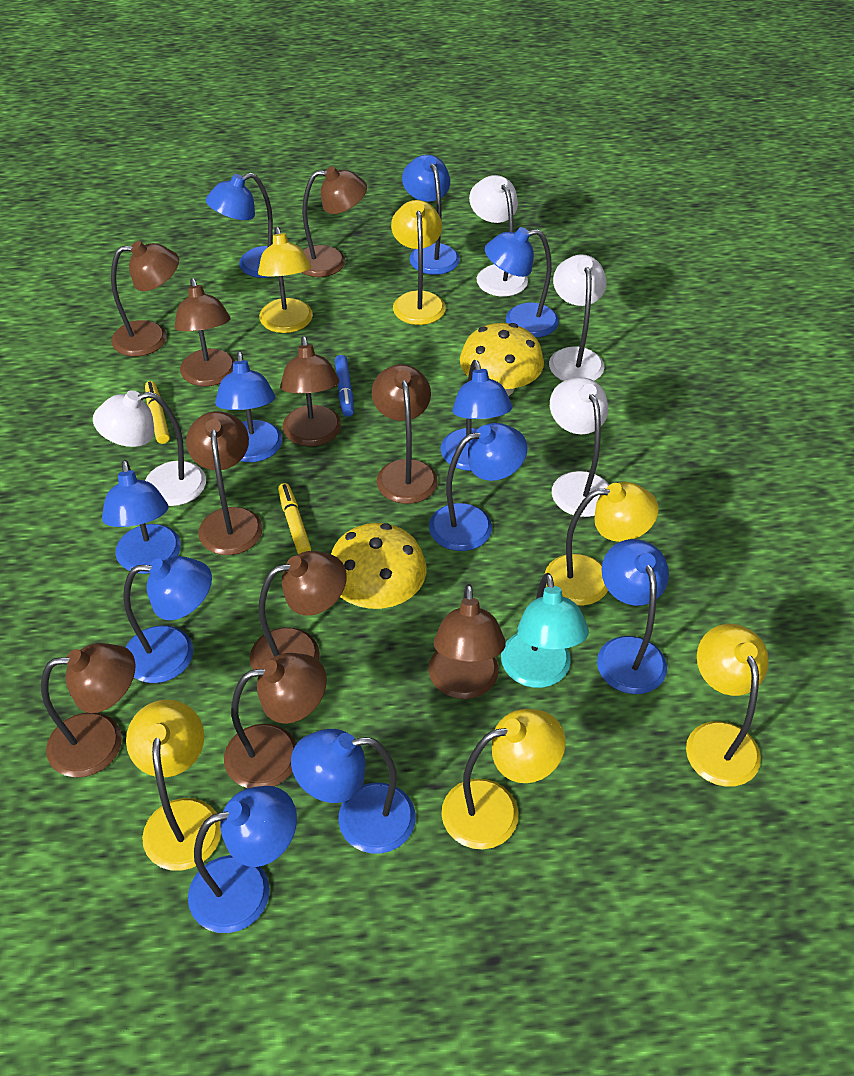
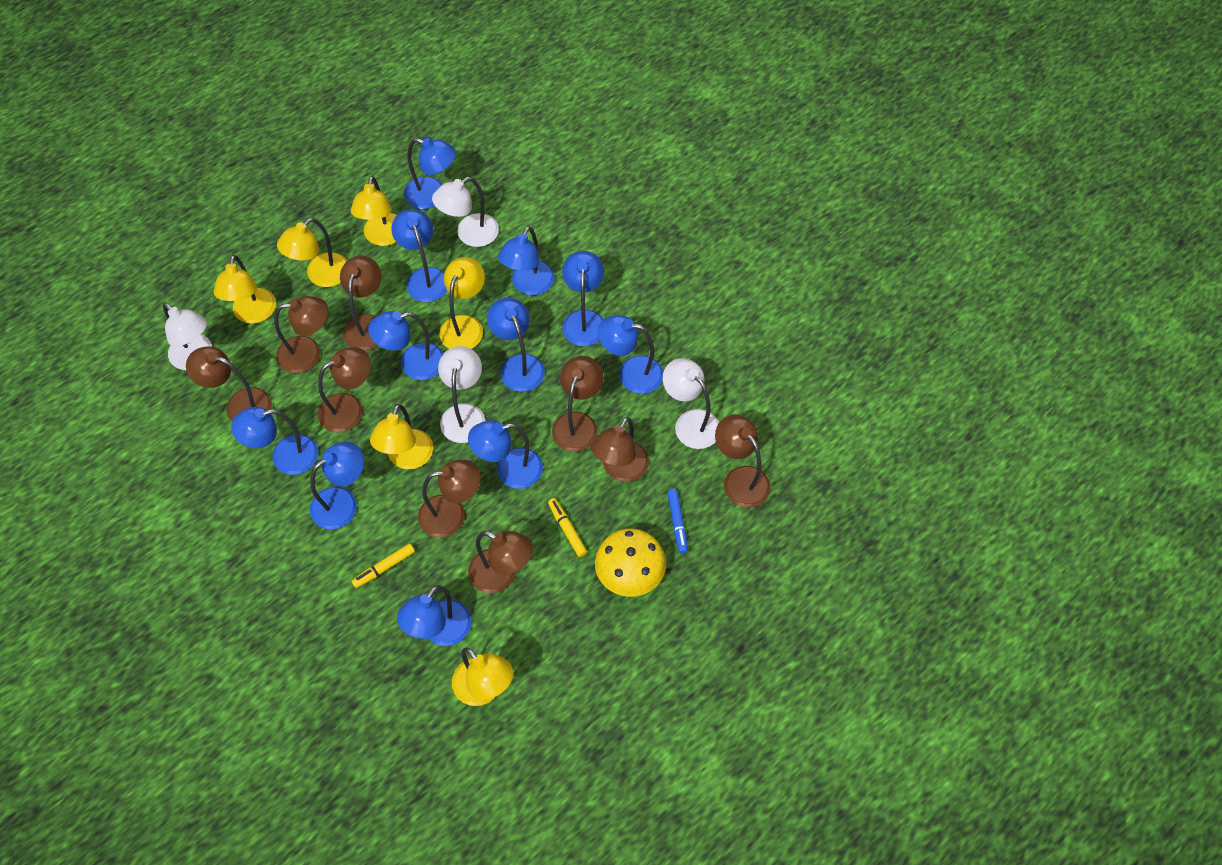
brown lamp: [41,643,136,777] [111,241,179,357] [174,278,235,387] [186,411,263,555] [224,653,327,788] [250,551,347,670] [280,336,341,446] [301,167,367,277] [372,364,438,504] [428,584,506,699] = 10 -> [186,346,272,421] [274,296,328,373] [318,347,371,433] [340,256,381,351] [418,460,481,537] [468,531,533,593] [552,356,603,452] [591,417,649,482] [715,414,770,508] = 9
turquoise lamp: [501,573,589,688] = 1 -> none = 0
yellow mushroom: [331,523,426,609] [460,323,544,396] = 2 -> [595,528,666,597] = 1

